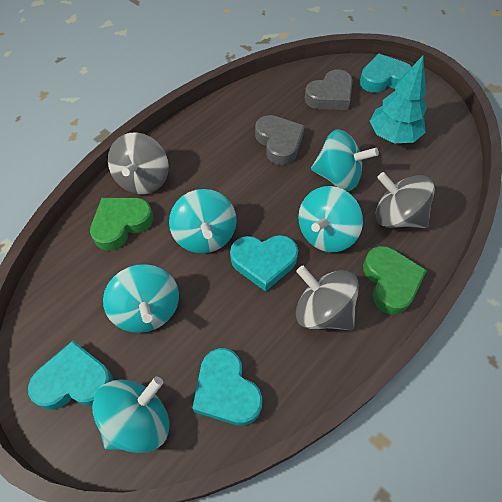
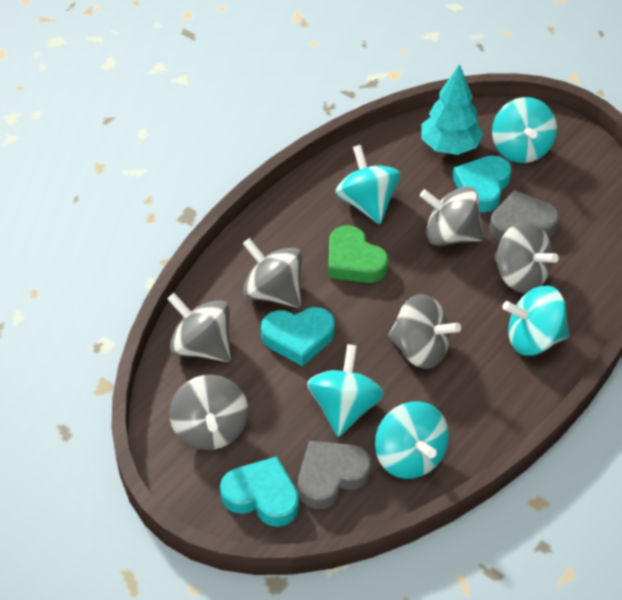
green heart: [90,198,153,251] [363,246,427,315] = 2 -> [328,225,388,283] = 1
grey spinning top: [108,132,169,195] [296,266,359,330] [375,172,435,228] = 3 -> [167,293,231,362] [169,375,248,450] [243,238,302,308] [388,294,461,369] [420,187,484,246] [494,221,559,293] = 6
turquoise heart: [28,341,113,410] [192,348,262,426] [230,235,298,292] [360,54,411,93] = 4 -> [220,456,299,527] [261,307,335,366] [452,156,512,212] = 3

